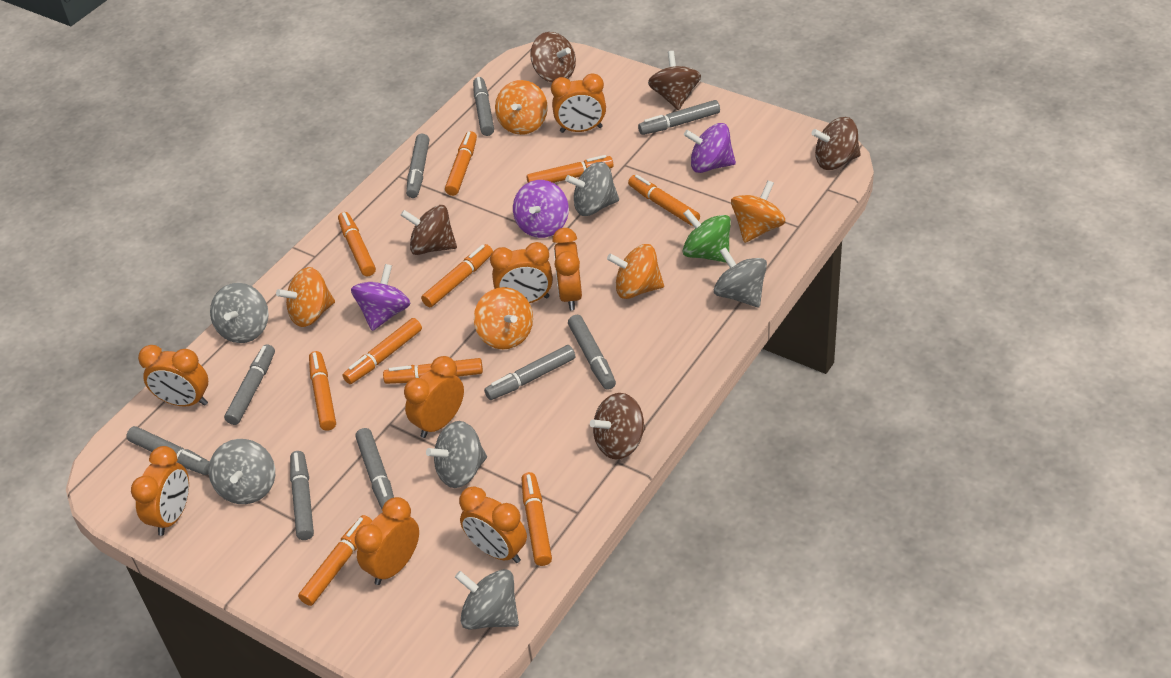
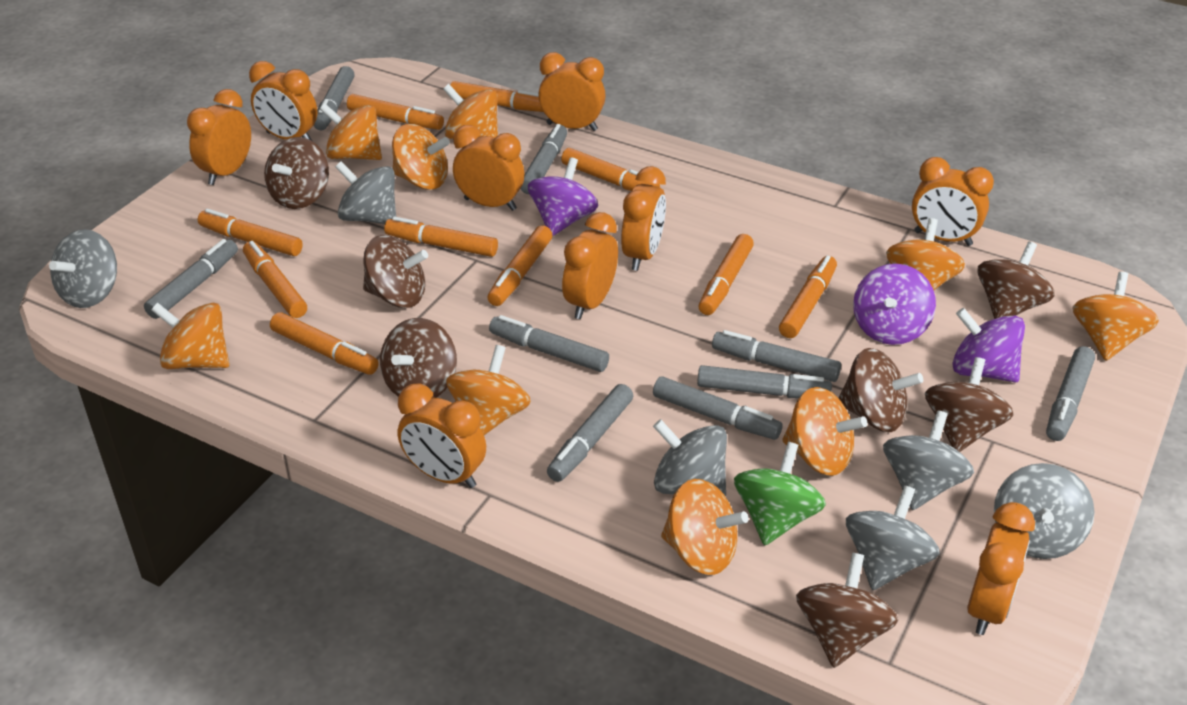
brown spinning top: [400,205,457,255] [530,32,576,83] [590,393,645,459] [648,51,701,110] [812,117,861,170] = 5 -> [264,137,329,209] [363,235,428,308] [380,318,457,398] [796,552,898,668] [838,348,923,432] [925,357,1014,452] [977,241,1055,319] = 7
orange clock: [131,446,189,536] [138,345,208,406] [355,497,419,585] [404,356,464,438] [459,486,527,563] [490,242,553,303] [551,73,606,133] [552,228,582,310] = 8 -> [187,89,251,185] [249,61,317,141] [397,384,486,488] [453,125,524,211] [538,52,606,131] [562,212,618,319] [621,166,666,271] [912,157,994,246] [967,502,1035,635] = 9
orange spinning top: [276,267,335,327] [474,287,533,349] [495,80,548,135] [607,244,664,299] [731,181,786,243] = 5 -> [151,303,229,369] [320,103,382,160] [392,124,450,190] [443,84,498,139] [446,345,531,435] [661,479,749,575] [782,387,867,476] [886,218,965,290] [1073,272,1159,361] = 9

